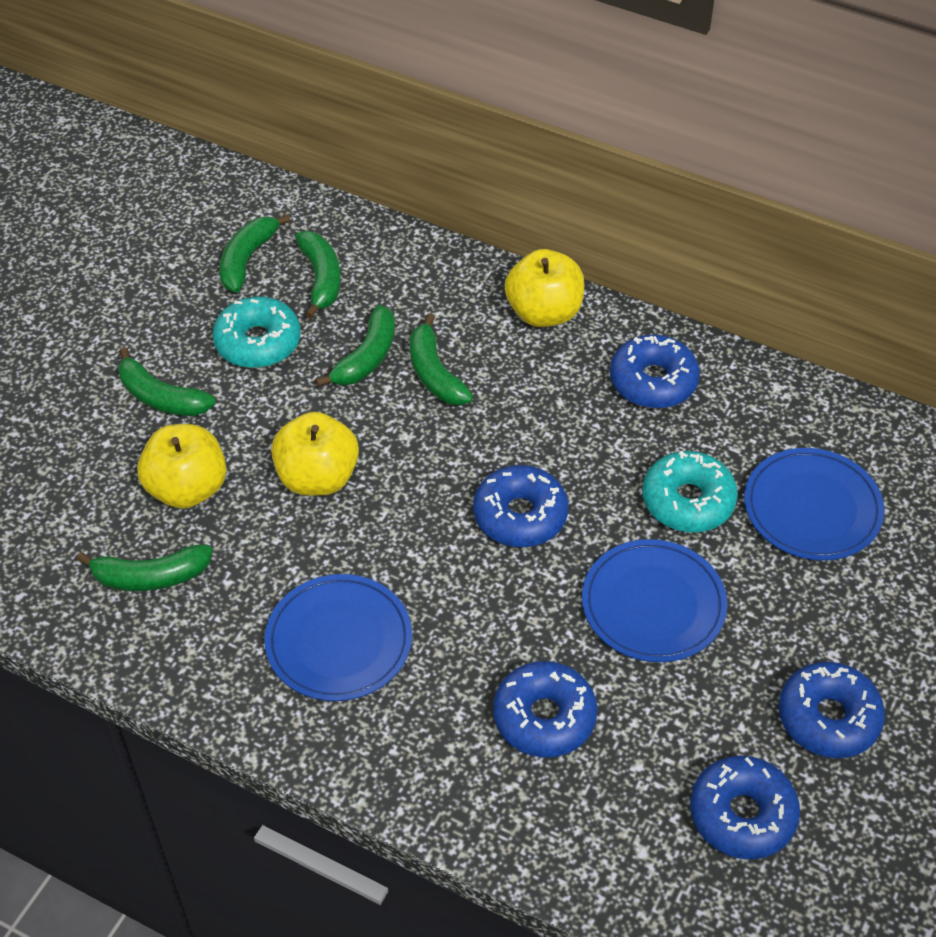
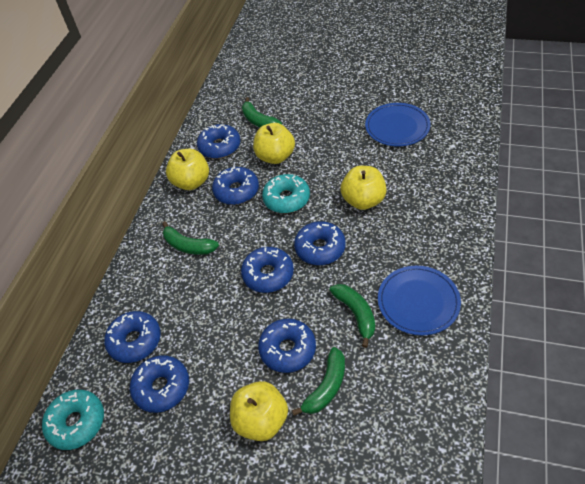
blue donut: [473,465,568,547] [493,661,598,758] [610,335,700,409] [690,755,800,859] [779,662,885,758] = 5 -> [104,311,161,363] [130,355,189,413] [197,124,240,159] [212,167,259,205] [241,247,294,293] [258,319,316,373] [294,221,346,265] = 7
blue plate: [264,574,412,701] [582,539,727,662] [744,448,885,560] = 3 -> [365,103,431,146] [378,266,461,335] = 2
green banana: [77,545,213,591] [118,348,216,416] [220,214,291,293] [295,231,340,318] [316,305,395,387] [410,314,473,405] = 6 -> [162,221,219,255] [242,97,282,127] [292,347,345,416] [330,284,375,348] = 4
yellow apple: [137,424,227,509] [271,412,359,496] [505,249,585,327] = 3 -> [166,149,209,190] [230,381,288,441] [253,123,295,164] [341,166,387,210] = 4

